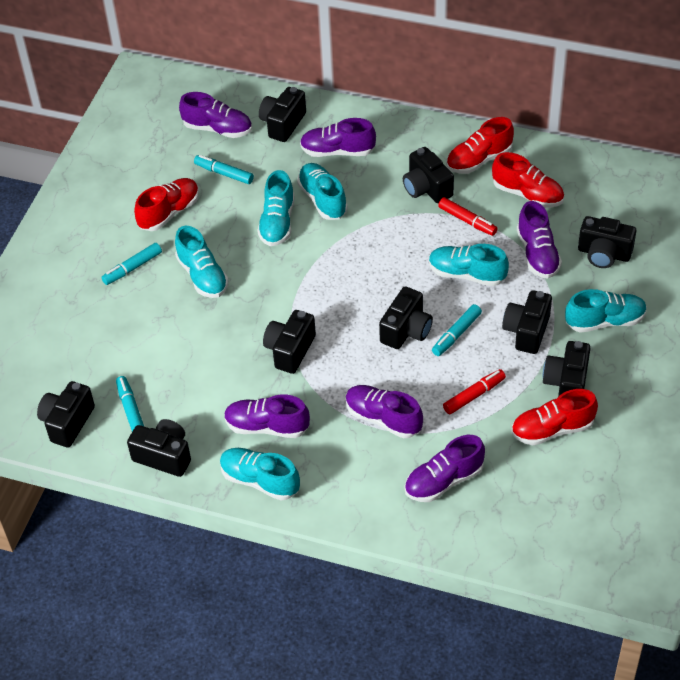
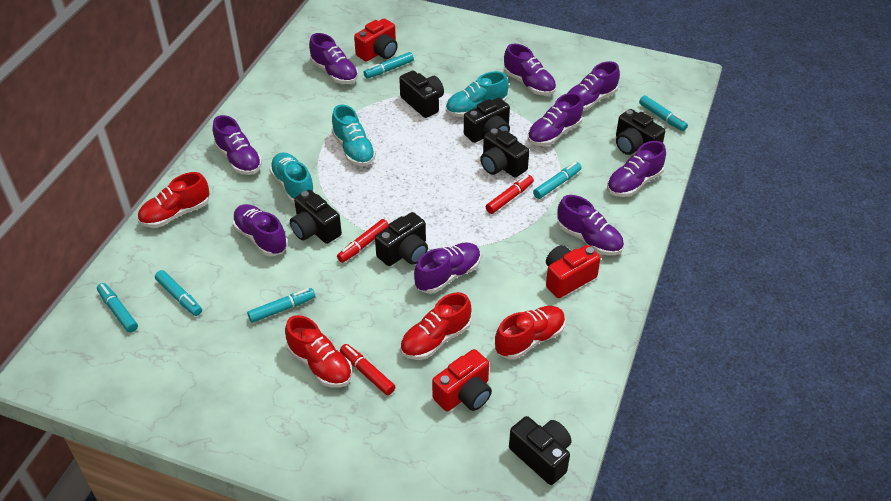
black camera: [37,381,95,448] [127,419,191,477] [259,87,306,142] [263,310,316,374] [379,287,433,349] [403,147,454,203] [502,290,552,354] [543,341,590,397] [578,216,636,268] = 9 -> [290,190,342,244] [375,212,428,266] [399,71,444,118] [464,98,510,143] [480,128,529,178] [509,416,571,485] [616,109,665,155] = 7
purple shoe: [179,92,252,138] [224,394,310,438] [300,118,376,157] [346,385,423,438] [405,435,485,502] [517,201,562,279] = 6 -> [213,115,262,175] [232,204,288,256] [309,33,358,84] [414,242,481,294] [504,44,556,96] [528,93,584,146] [557,195,624,255] [568,61,620,111] [607,141,666,197] = 9
red camera: none = 0 -> [354,18,398,62] [432,349,492,411] [546,245,601,298] = 3
red marker: [438,197,498,236] [443,369,506,414] = 2 -> [337,219,389,263] [340,344,395,395] [486,175,534,214] = 3
turquoise marker: [101,243,162,285] [116,376,144,431] [194,155,254,184] [432,304,482,356] = 4 -> [97,283,138,333] [155,270,202,316] [247,288,315,323] [364,52,414,78] [533,162,581,199] [639,95,688,131] = 6
turquoise shoe: [175,226,229,298] [220,448,300,500] [257,170,295,246] [297,163,348,220] [429,244,509,286] [565,289,647,333] = 6 -> [269,152,316,204] [332,104,376,166] [446,71,509,117] = 3

